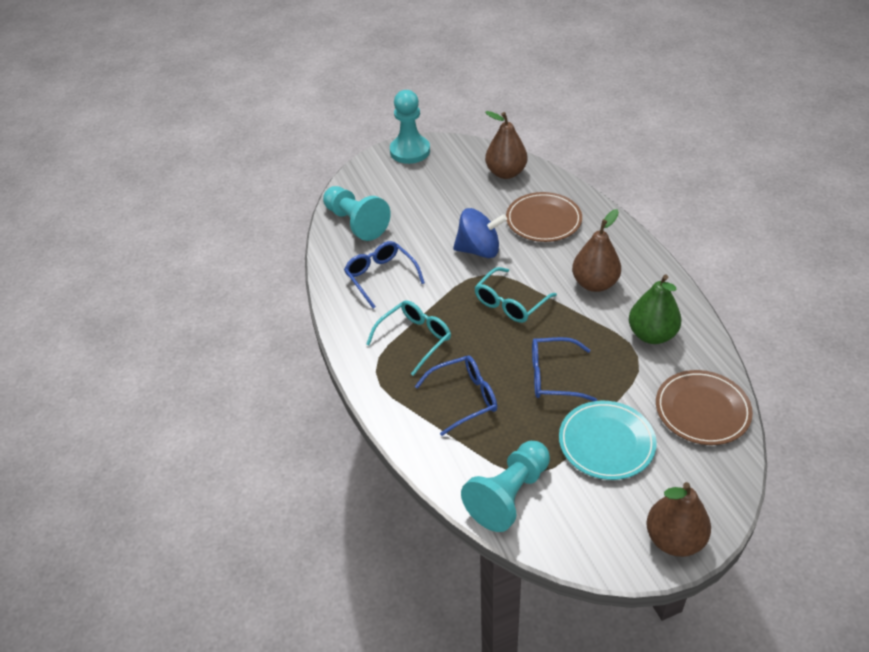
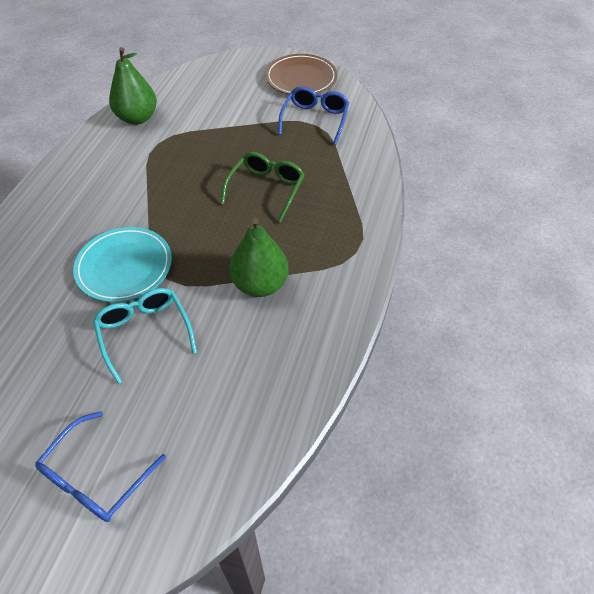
blue glasses: [344,241,425,308] [415,355,497,436] [532,337,597,401] = 3 -> [35,411,166,522] [278,86,349,144] = 2
blue spinning top: [453,208,507,258] = 1 -> none = 0
brown pear: [485,111,528,179] [572,209,621,292] [646,482,711,557] = 3 -> none = 0
brown plate: [506,192,582,242] [656,370,753,445] = 2 -> [265,54,337,95] = 1
green glasses: none = 0 -> [221,152,304,222] = 1
green pear: [629,274,682,344] = 1 -> [109,47,157,125] [229,218,289,297] = 2
turquoise glasses: [366,300,451,376] [474,267,557,323] = 2 -> [93,288,197,384] = 1
turquoise pawn: [323,186,391,241] [390,90,430,164] [461,441,550,532] = 3 -> none = 0

